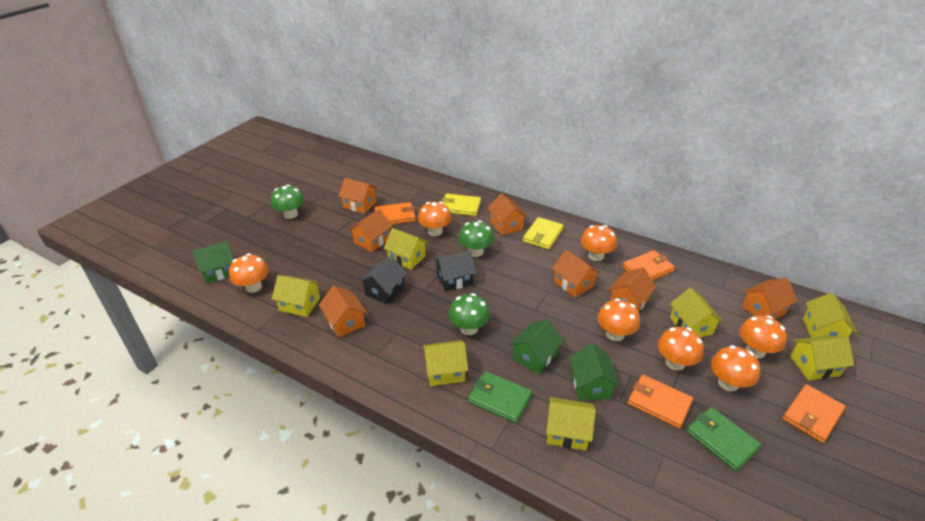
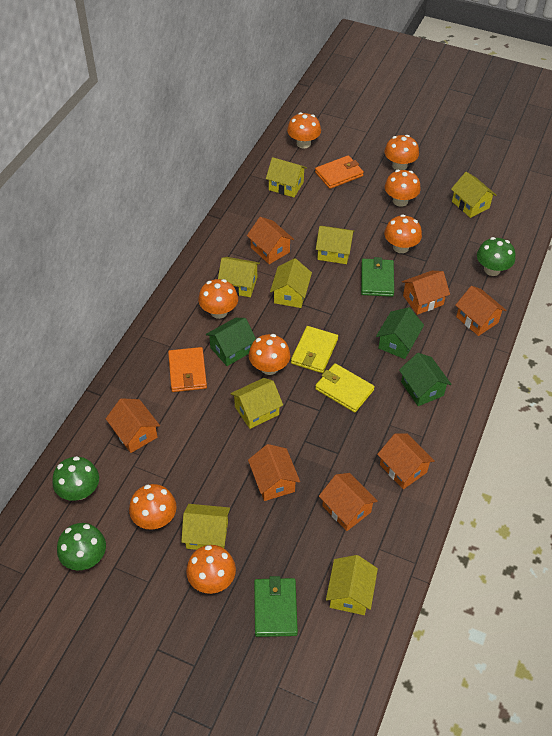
black house: [359,256,407,305] [433,250,476,292] = 2 -> none = 0
orange mushroom: [229,253,269,293] [418,202,452,236] [581,225,617,261] [597,298,640,341] [658,327,704,371] [711,345,760,392] [739,315,787,358] = 7 -> [129,484,177,530] [186,545,236,594] [198,279,238,319] [249,334,290,375] [287,112,321,149] [384,135,419,170] [384,214,422,253] [385,170,421,207] = 8
orange wallet: [374,202,416,224] [622,250,675,280] [628,375,693,429] [782,384,846,443] = 4 -> [168,347,207,392] [315,155,364,189] = 2
yellow house: [272,275,321,317] [383,228,428,270] [423,340,468,386] [546,397,596,451] [670,288,723,337] [790,336,854,380] [803,293,857,338] = 7 -> [181,504,230,550] [218,257,260,297] [230,378,283,429] [266,157,307,197] [270,258,312,308] [316,226,355,264] [326,555,378,615] [451,172,497,218] = 8

